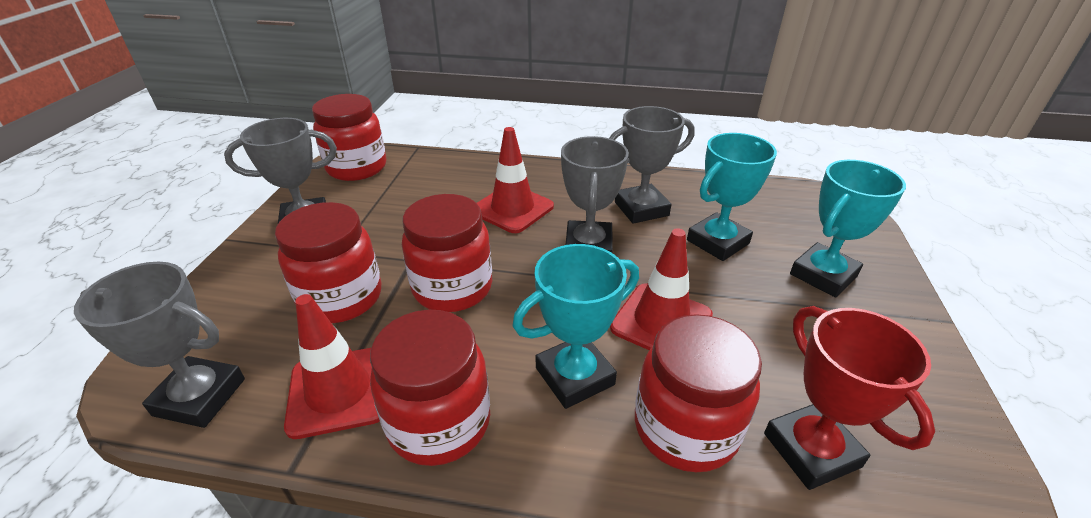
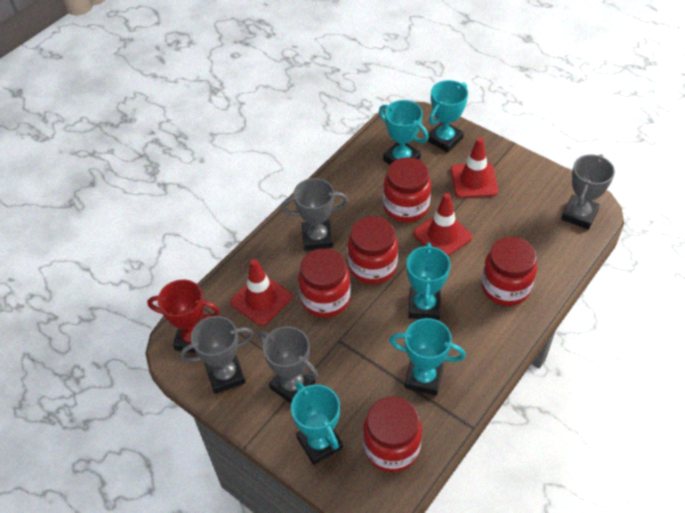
turquoise trophy: [512,244,639,409] [687,133,777,261] [790,160,906,298] = 3 -> [291,382,343,465] [379,100,429,165] [389,318,466,395] [406,242,451,320] [427,80,468,153] = 5

